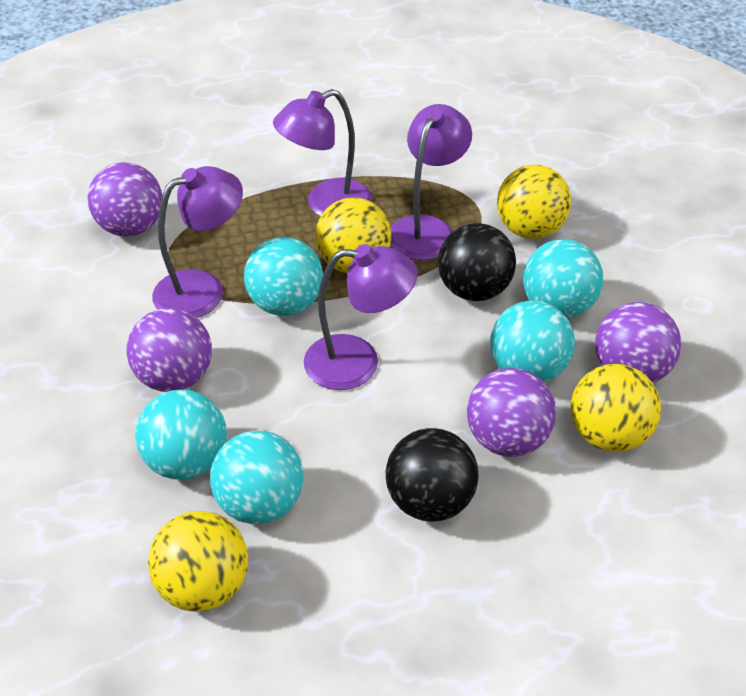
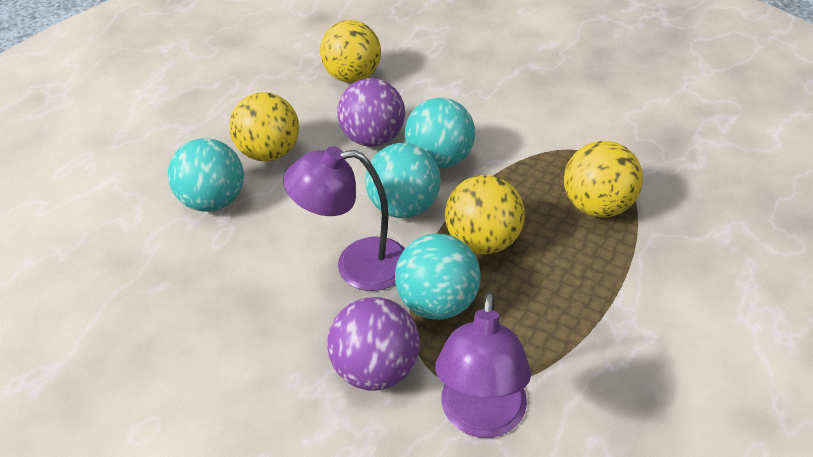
black ball: [385,428,479,522] [438,223,516,301] = 2 -> none = 0
purple ball: [87,162,162,236] [126,308,212,392] [467,368,556,457] [595,302,681,383] = 4 -> [327,297,420,390] [337,78,405,147] = 2
purple lamp: [152,166,243,318] [273,89,372,216] [304,244,418,390] [390,104,472,260] = 4 -> [283,146,405,291] [435,291,531,438] = 2
turquoise ball: [135,389,227,480] [210,431,304,524] [244,237,323,316] [490,301,575,382] [523,239,603,318] = 5 -> [168,138,244,212] [365,143,441,218] [395,233,481,320] [405,98,475,169] = 4

